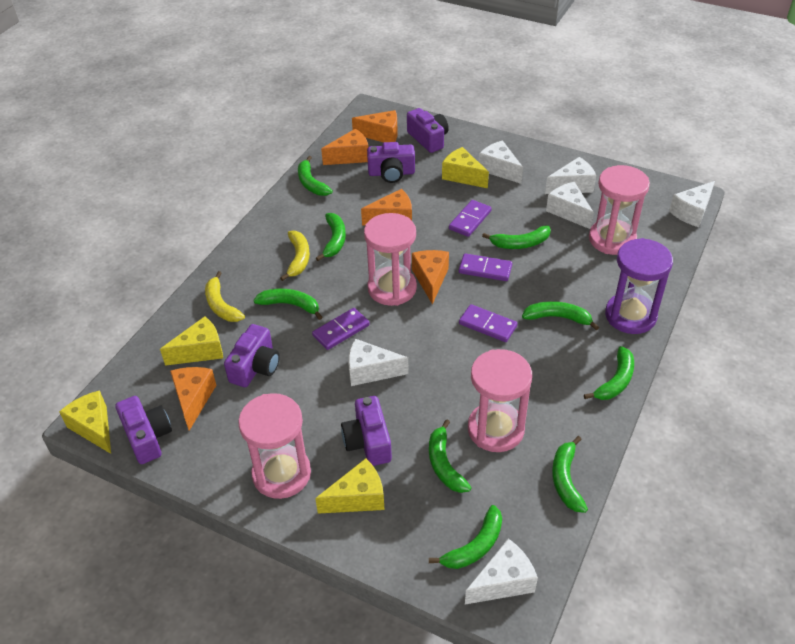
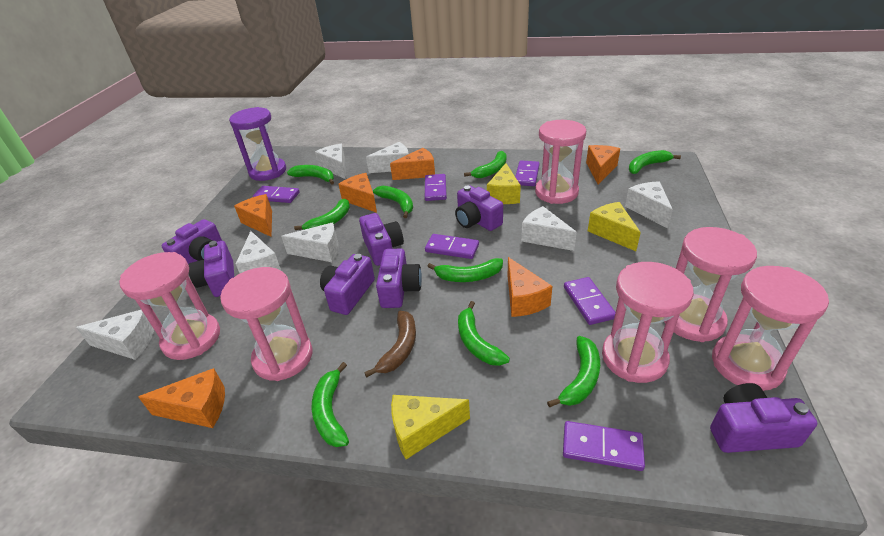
brown banana: none = 0 -> [364,311,416,377] = 1
orange cheese: [170,367,217,431] [321,129,368,165] [352,110,398,142] [361,189,412,225] [412,250,449,304] = 5 -> [138,368,225,428] [234,194,272,237] [338,173,377,213] [390,148,435,180] [508,257,553,317] [586,145,620,184] = 6
pink hourglass: [238,393,311,499] [364,213,417,306] [468,349,532,452] [589,165,650,255] = 4 -> [119,252,220,360] [220,267,312,381] [535,120,586,204] [602,262,694,383] [664,227,757,342] [712,266,829,391] = 6
purple camera: [115,396,172,464] [224,324,280,387] [341,396,392,466] [367,142,415,183] [407,108,449,153] = 5 -> [162,219,222,264] [188,241,234,297] [320,254,375,315] [359,213,404,266] [376,249,422,308] [455,185,503,231] [710,383,817,453] = 7
purple domino: [312,308,370,350] [449,200,492,237] [459,253,512,281] [459,304,517,342] = 4 -> [253,186,300,203] [425,174,447,201] [425,234,479,259] [515,161,540,186] [563,421,645,471] [564,277,616,325] = 6
white cheese: [348,339,409,386] [465,538,538,604] [479,140,523,184] [545,157,596,194] [546,182,594,229] [669,181,715,227] = 6 -> [76,310,154,360] [236,231,281,273] [281,222,339,262] [315,144,346,179] [366,142,409,173] [521,206,577,251] [625,181,673,228] = 7
yellow banana: [205,271,245,322] [280,231,310,281] = 2 -> none = 0
yellow cheese: [59,390,111,454] [160,316,223,366] [315,458,385,514] [442,147,489,188] = 4 -> [391,395,470,459] [487,163,521,204] [588,202,641,251] = 3

